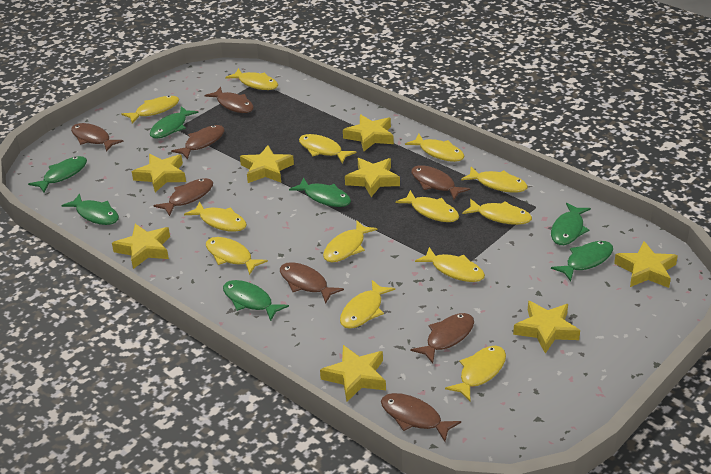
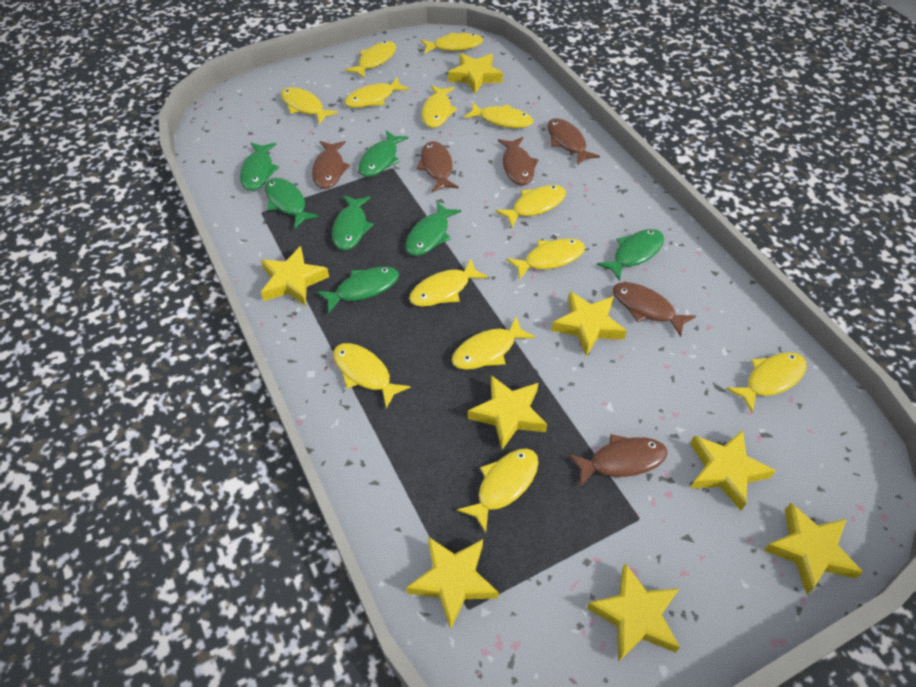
brown fish: [71,123,123,152] [153,178,213,216] [171,125,225,159] [204,87,254,113] [280,262,344,304] [381,393,461,442] [411,165,470,200] [411,313,474,363] = 8 -> [312,141,351,189] [416,141,459,192] [498,137,538,186] [547,118,600,165] [568,434,667,487] [613,282,696,337] = 6

